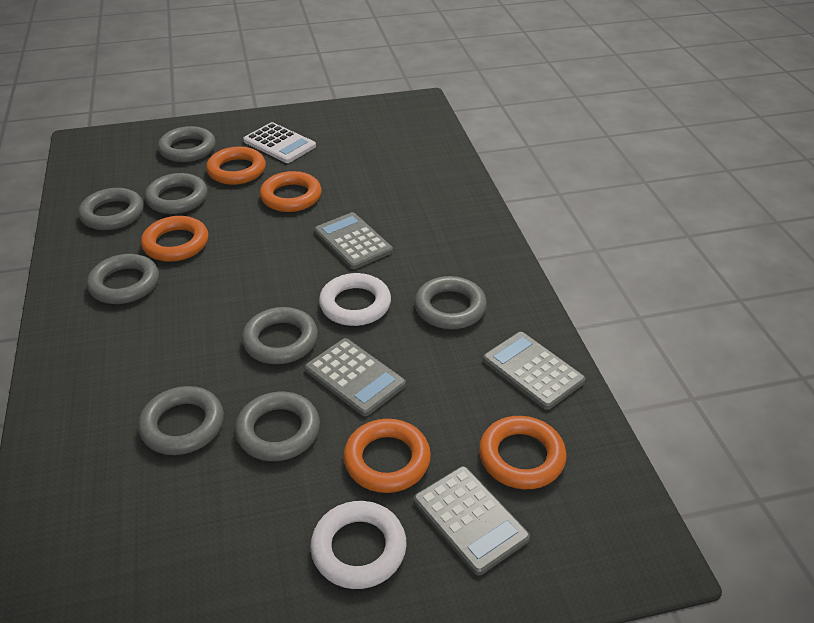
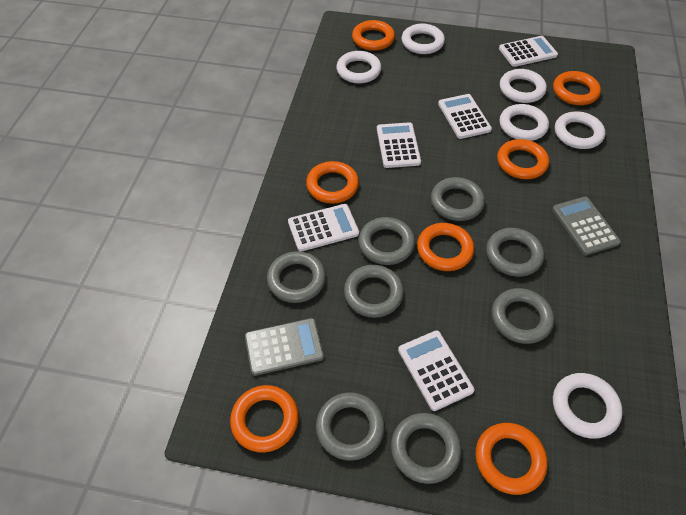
grey calculator: [305,338,406,416] [314,212,393,269] [414,466,530,575] [483,332,585,410] = 4 -> [245,318,324,376] [552,197,621,255] = 2
orange ring: [141,216,208,262] [206,147,266,185] [260,171,321,212] [343,419,431,493] [479,416,566,489] = 5 -> [230,385,299,452] [306,161,359,204] [352,20,395,51] [417,223,474,271] [475,423,547,495] [497,139,549,179] [553,71,601,105] = 7
white calculator: [243,122,316,163] = 1 -> [288,204,359,252] [377,122,421,168] [398,331,475,411] [438,94,492,139] [499,36,558,67] = 5
white ring: [310,501,406,589] [319,273,391,326] = 2 -> [336,51,381,84] [402,24,445,54] [500,69,547,103] [500,104,549,141] [553,373,623,439] [555,111,605,149] = 6

